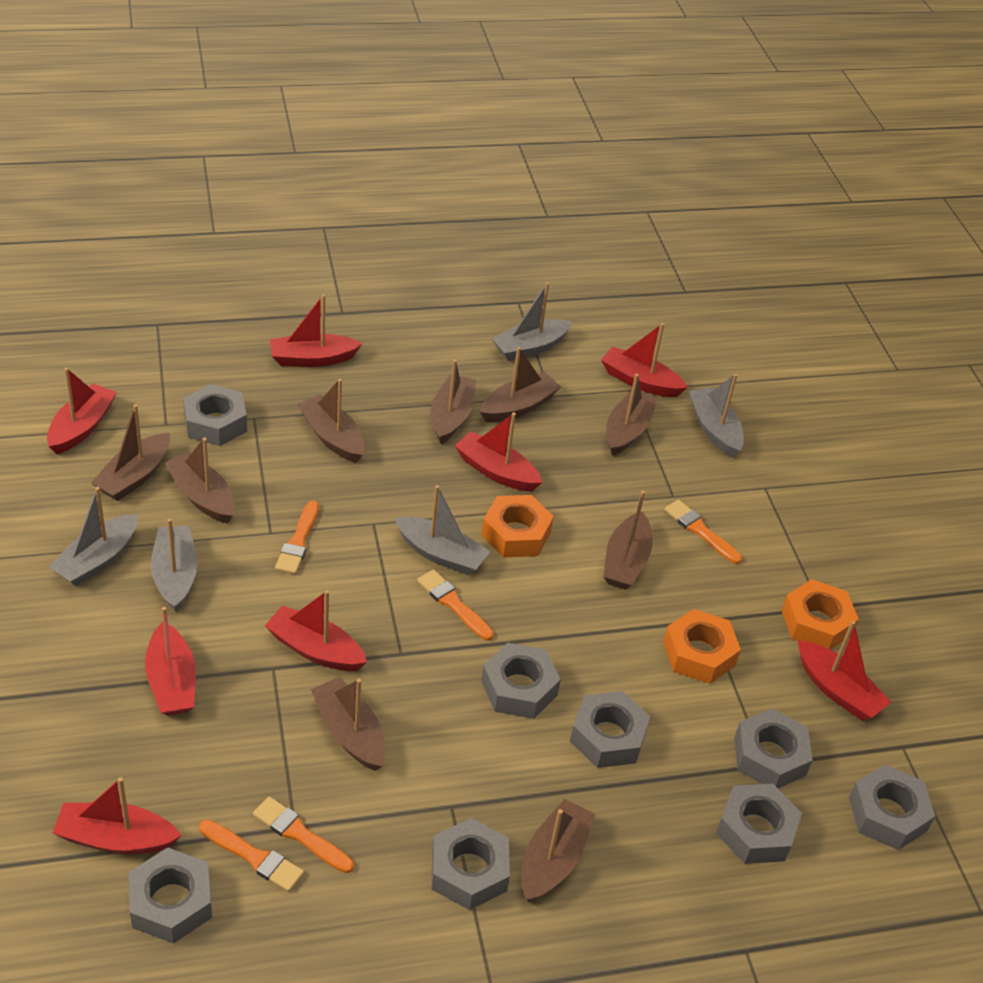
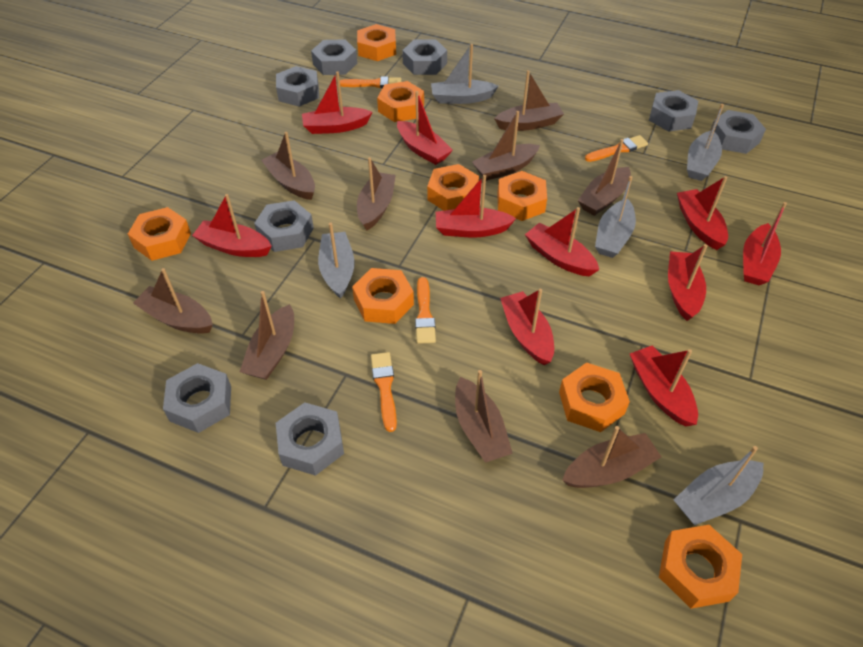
orange brush: [199,819,304,892] [253,796,354,873] [275,501,319,574] [417,569,494,641] [664,500,742,564] = 5 -> [340,77,401,88] [371,352,397,432] [415,277,436,344] [585,135,648,162] = 4
orange nut: [481,495,554,558] [663,609,741,684] [781,579,859,650] = 3 -> [128,207,191,261] [352,268,414,324] [357,24,396,61] [377,81,424,122] [427,164,479,211] [498,171,547,221] [559,363,630,432] [659,525,742,609] = 8
red boat: [47,368,117,454] [53,777,182,854] [145,607,196,716] [265,590,367,671] [270,294,363,367] [455,412,542,491] [601,323,688,397] [798,621,891,720] = 8 -> [192,194,272,257] [302,71,372,134] [397,91,453,165] [436,175,516,237] [500,289,554,365] [525,207,599,277] [630,346,698,427] [668,244,708,321] [677,176,728,250] [743,202,787,285] = 10

